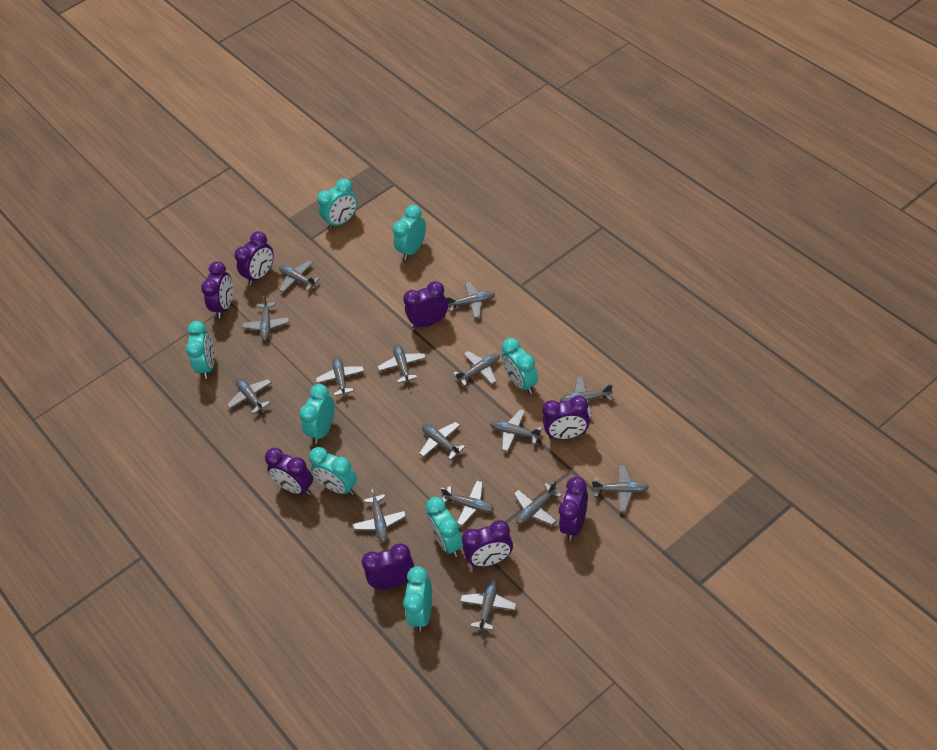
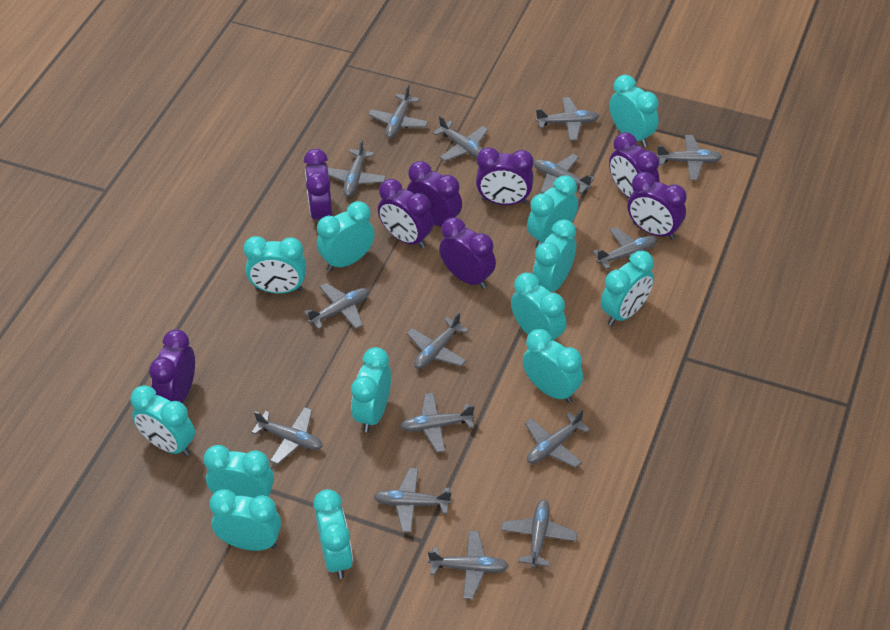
turquoise clock: [186,321,214,379] [299,384,335,444] [309,447,357,495] [317,179,357,229] [392,205,426,260] [403,566,432,632] [426,497,463,557] [501,338,538,394] = 8 -> [131,385,195,456] [204,445,274,498] [209,489,281,551] [243,236,306,294] [313,489,353,579] [317,201,375,271] [351,347,391,432] [511,273,566,341] [523,329,583,403] [527,175,578,248] [533,219,576,292] [601,251,654,326] [609,75,659,147] = 13

